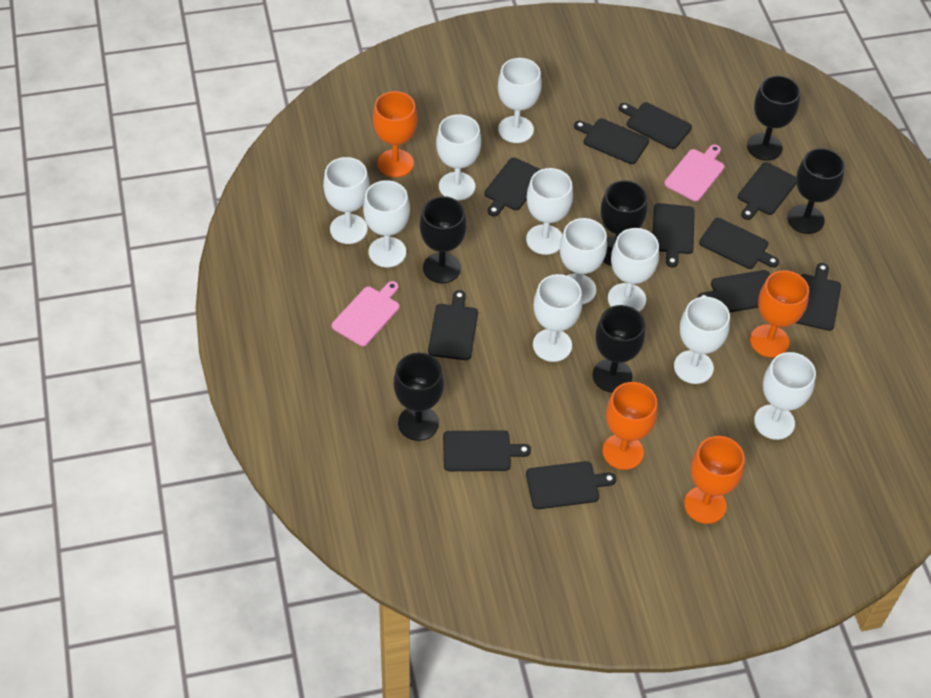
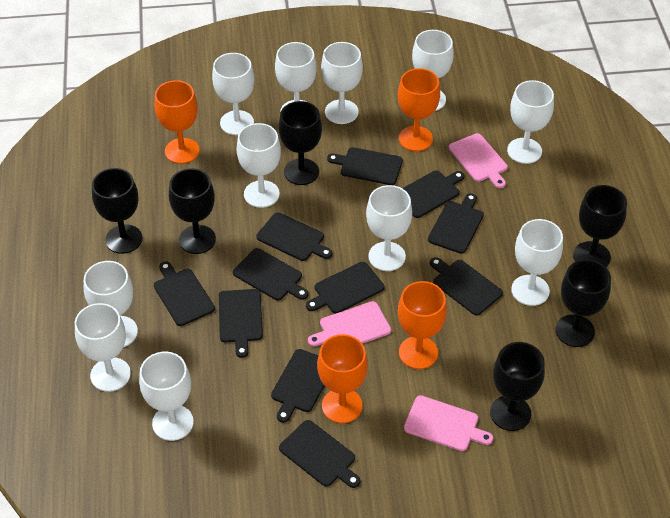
pink cutting board: [332,281,400,346] [664,145,725,201] = 2 -> [308,301,391,347] [404,395,493,451] [449,133,508,188] = 3
white goblet: [323,157,370,244] [363,180,410,267] [436,114,481,201] [498,58,542,143] [526,168,573,255] [533,274,582,362] [559,218,607,305] [608,228,659,312] [674,297,730,384] [754,352,816,440] = 10 -> [75,303,131,392] [84,261,138,347] [139,352,194,441] [212,53,254,135] [237,123,281,208] [275,42,317,113] [321,42,363,124] [366,185,412,271] [412,30,454,111] [507,80,554,164] [511,219,563,306] = 11

